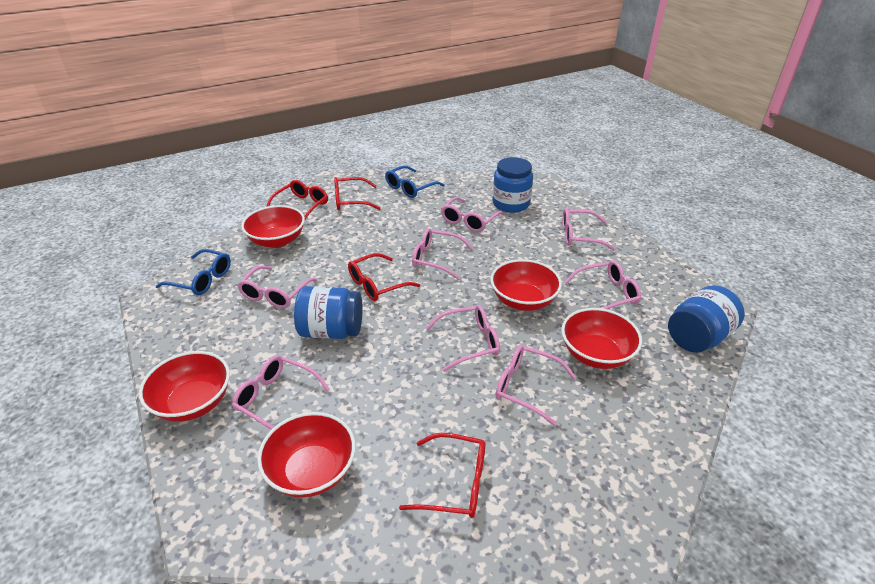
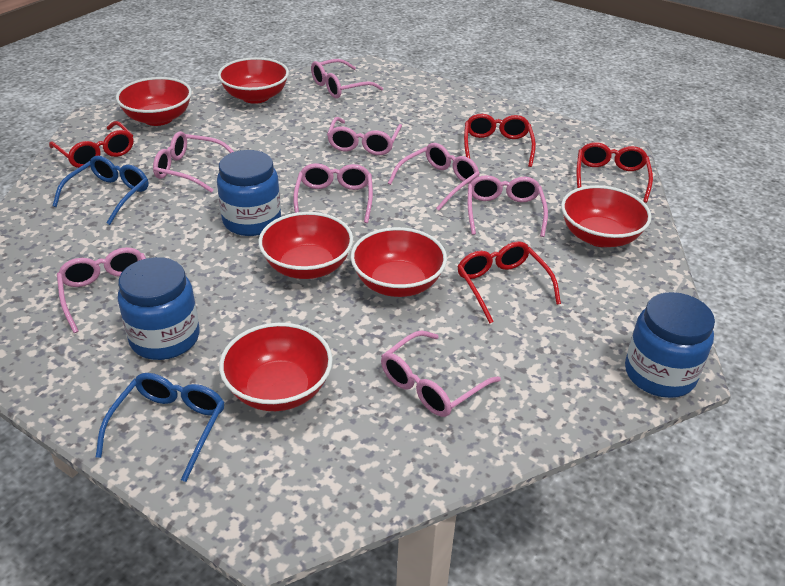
red bowl: [139,351,230,422] [241,205,305,248] [257,412,356,497] [490,259,562,311] [561,308,642,369] = 5 -> [116,77,192,126] [218,57,289,104] [219,323,333,411] [258,212,353,279] [351,227,447,297] [561,185,652,247] = 6

